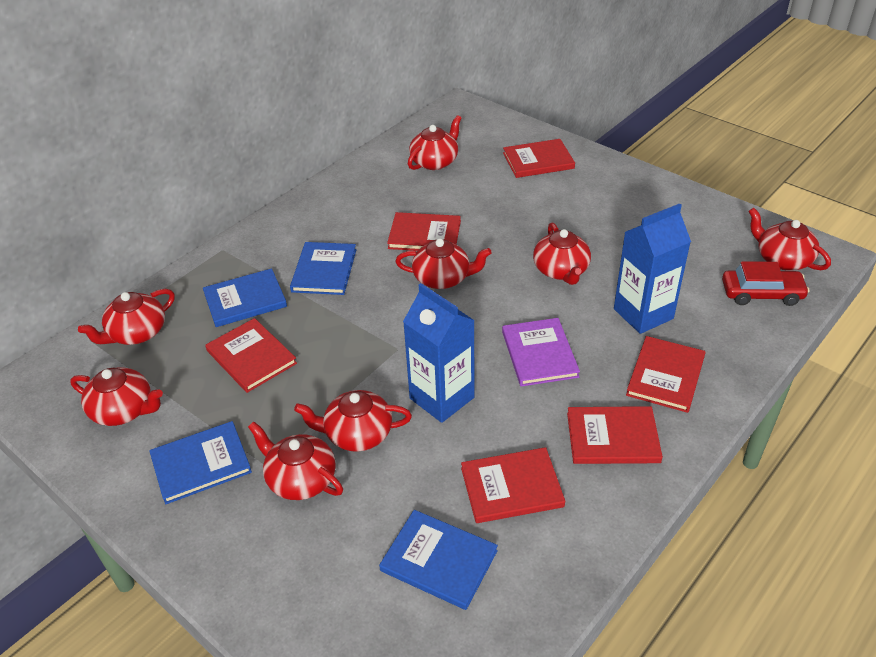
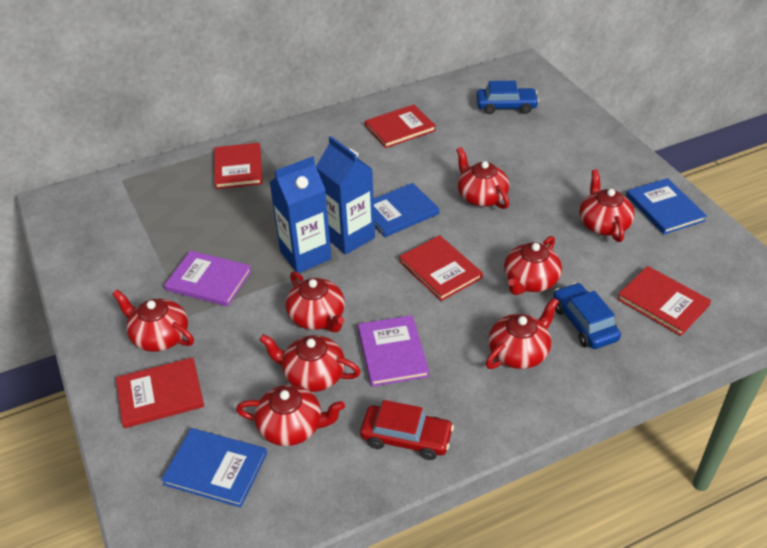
blue book: [149,421,252,504] [203,268,287,327] [290,242,356,295] [379,510,498,610] = 4 -> [161,428,267,508] [374,183,439,237] [626,178,707,234] = 3
blue car: none = 0 -> [476,81,539,114] [553,283,621,349] = 2
purple book: [502,318,580,387] = 1 -> [164,250,252,307] [358,315,429,387] = 2
red book: [205,318,297,393] [387,212,461,251] [461,447,565,523] [503,139,575,178] [567,406,663,464] [626,336,705,413] = 6 -> [116,357,204,428] [214,143,263,189] [365,105,436,148] [399,235,483,301] [617,266,711,336] = 5

